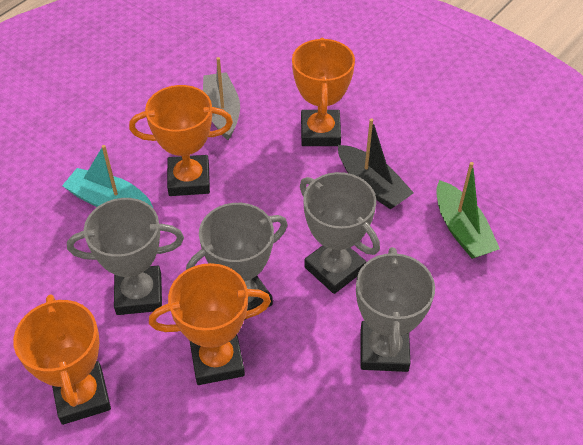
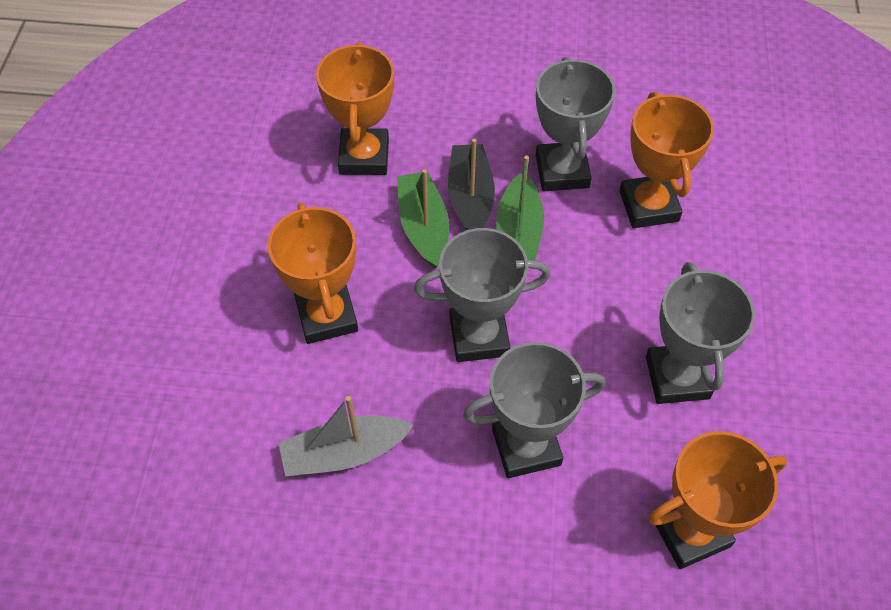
green boat: [436,162,500,259] = 1 -> [397,169,449,269] [496,156,544,260] = 2
turquoise boat: [62,145,153,208] = 1 -> none = 0

